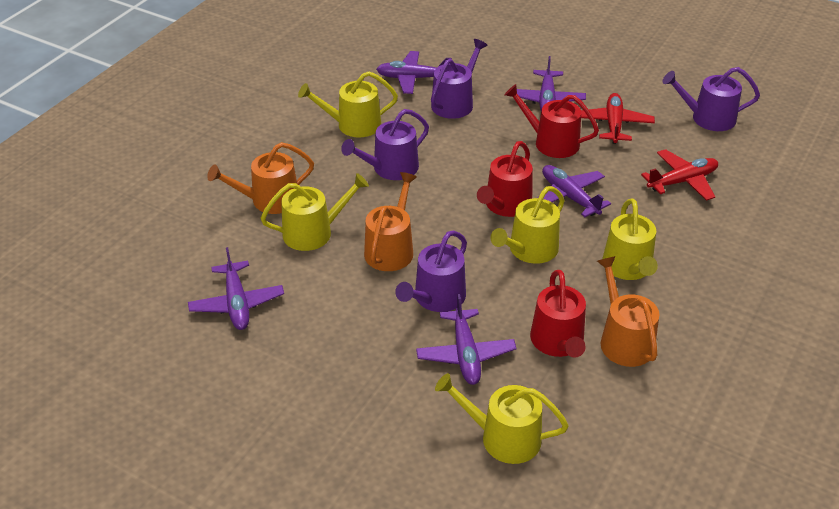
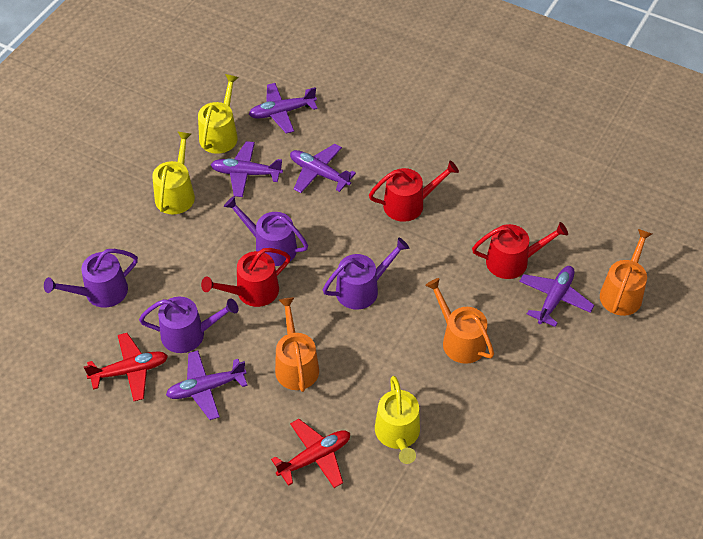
yellow watering can: [261,173,369,251] [298,71,398,138] [435,373,569,464] [490,186,565,264] [602,198,658,280] = 5 -> [152,131,195,214] [198,74,239,154] [375,376,420,464] = 3

